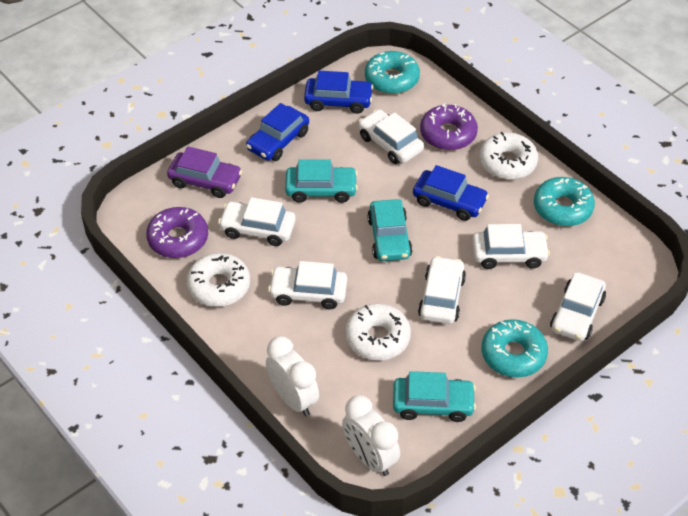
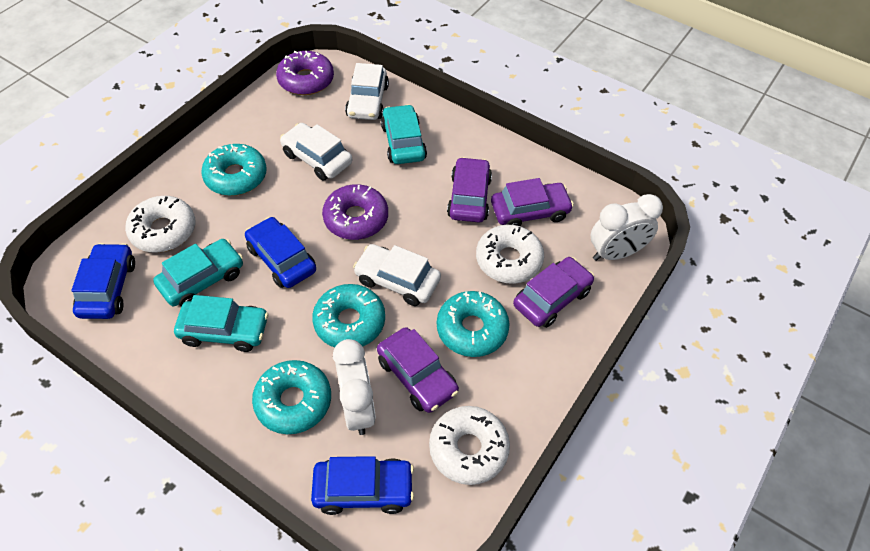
purple car: [167,146,242,198] = 1 -> [377,327,459,413] [447,157,492,223] [491,178,574,226] [513,257,594,328] = 4
turquoise donut: [365,51,420,94] [481,319,548,378] [534,177,595,226] = 3 -> [201,144,266,196] [252,360,331,434] [312,284,385,347] [437,291,509,357] = 4
white car: [218,197,296,246] [268,261,347,309] [359,109,424,164] [418,256,466,324] [472,224,550,269] [550,272,606,341] = 6 -> [280,123,352,181] [345,63,389,120] [353,244,441,306] = 3

